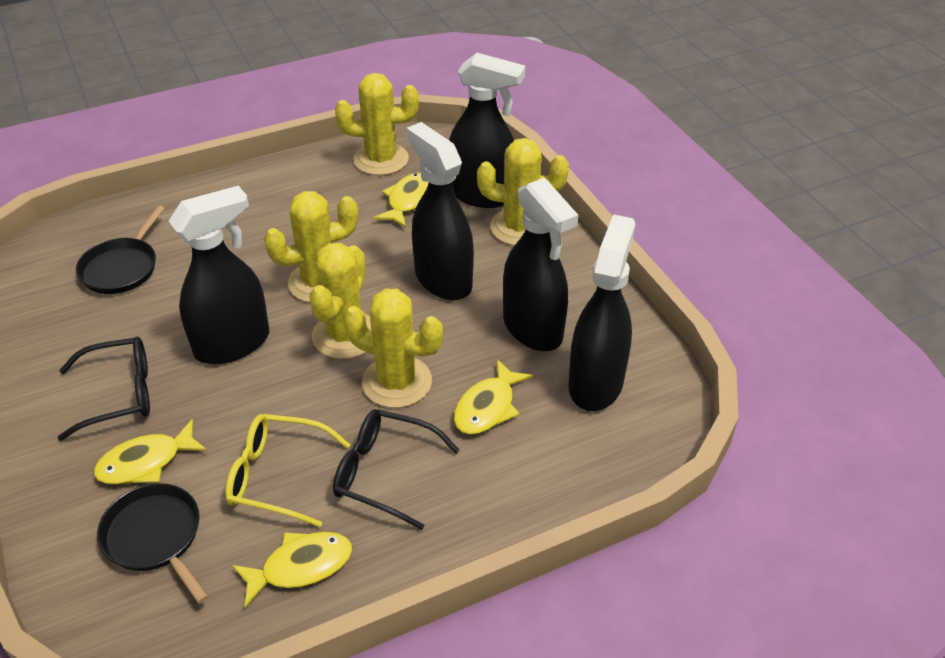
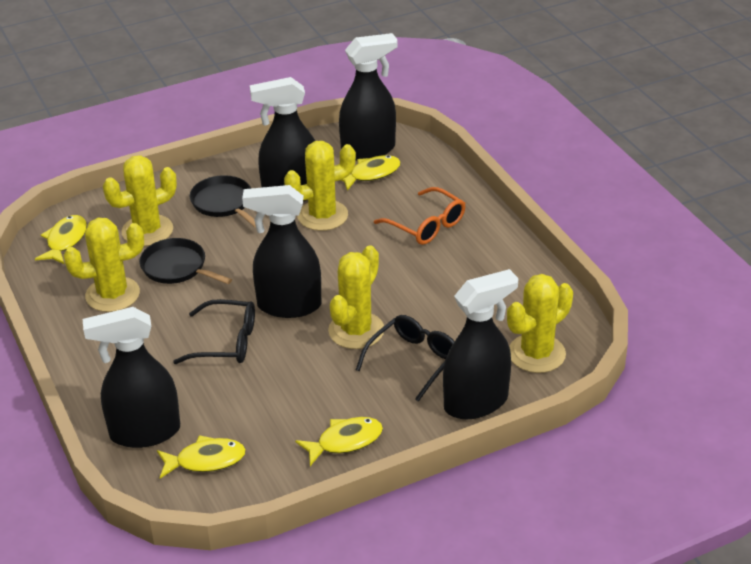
orange glasses: none = 0 -> [374,187,465,245] = 1
yellow glasses: [225,414,351,527] = 1 -> none = 0

